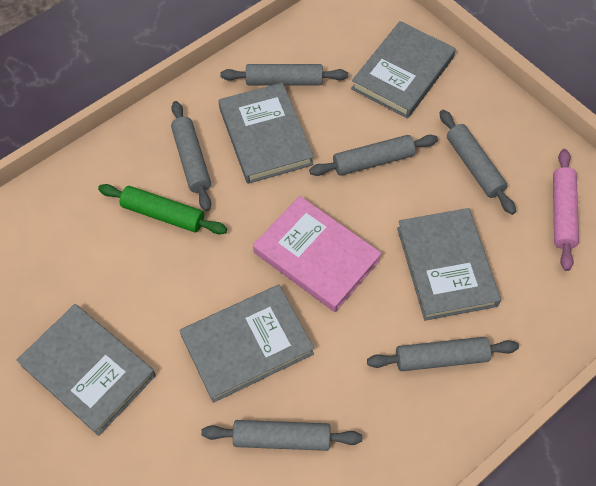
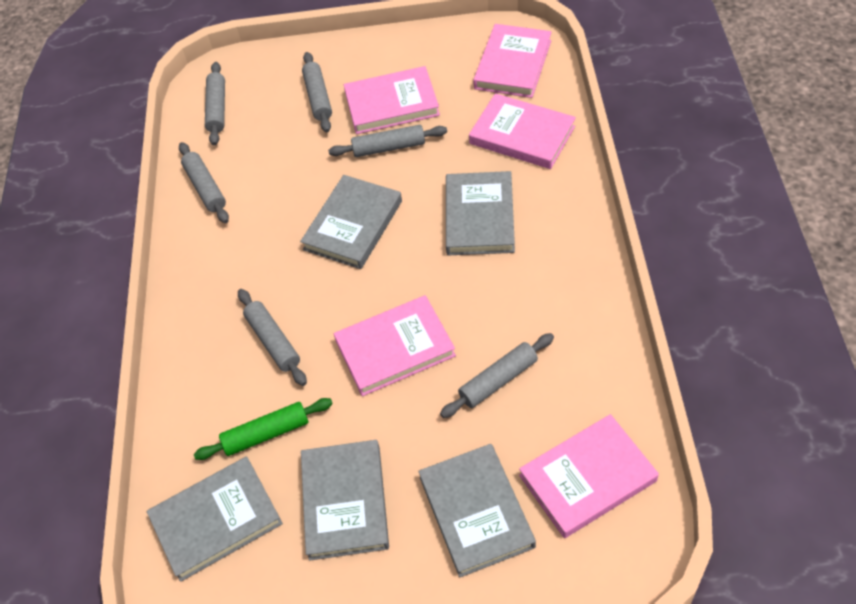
pink book: [253,196,382,312] = 1 -> [334,295,456,396] [344,66,440,134] [469,93,576,169] [473,24,552,98] [519,414,659,538] = 5
pink rolling pin: [553,149,579,271] = 1 -> none = 0

